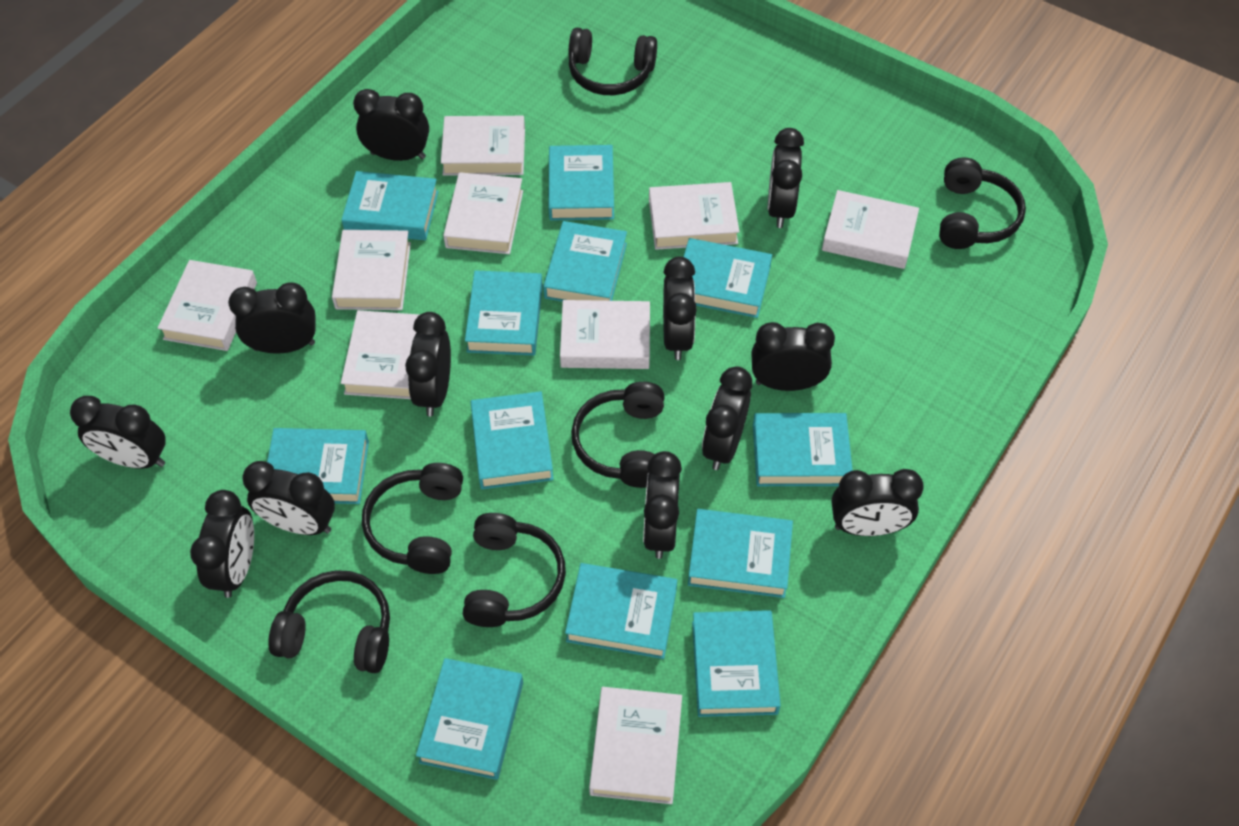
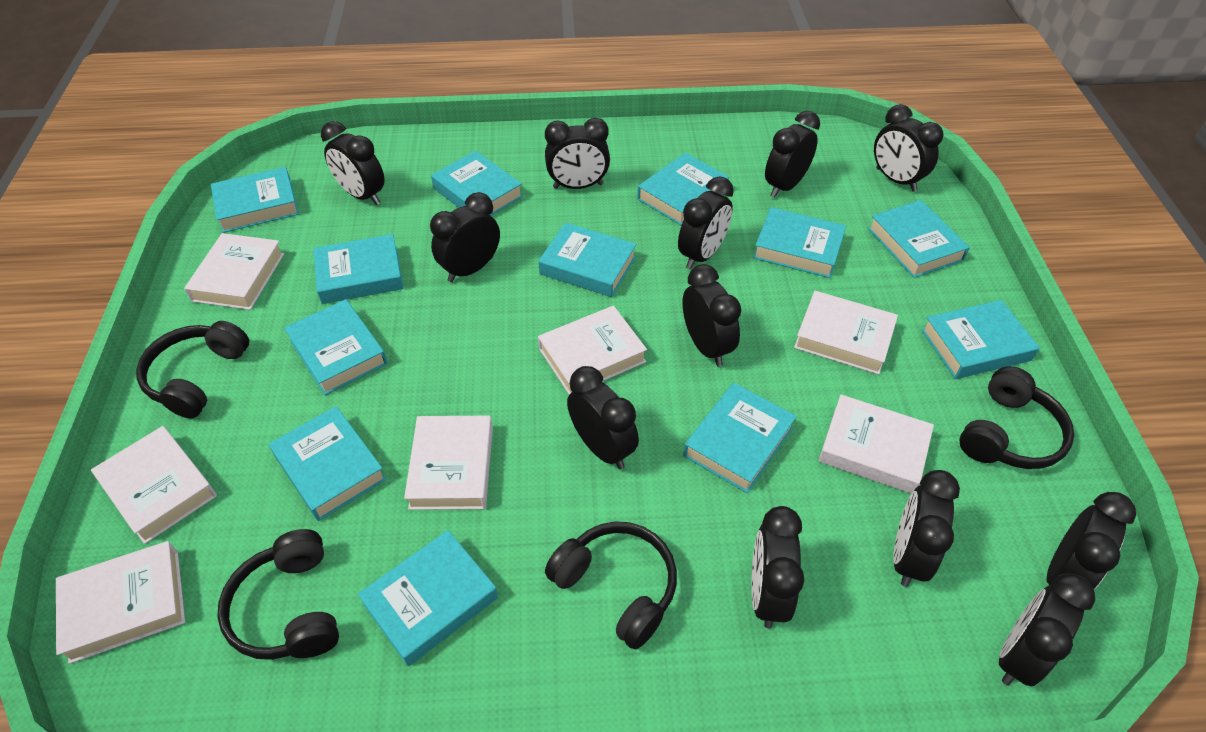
black headphones: [268,570,390,673] [362,463,463,574] [463,513,566,627] [568,28,657,95] [571,382,664,488] [939,157,1026,249] = 6 -> [136,321,249,418] [217,529,339,660] [545,521,677,650] [959,366,1074,469] = 4
white book: [158,260,257,351] [332,230,411,310] [341,310,420,399] [441,116,525,176] [443,172,523,254] [560,300,650,369] [589,687,682,804] [649,182,740,250] [822,190,919,269] = 9 -> [56,541,185,664] [91,426,217,544] [184,233,284,310] [404,415,493,510] [538,306,647,395] [794,291,898,375] [819,395,934,494] = 7

